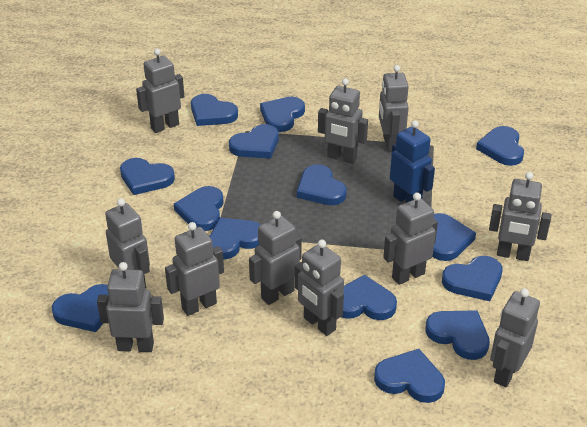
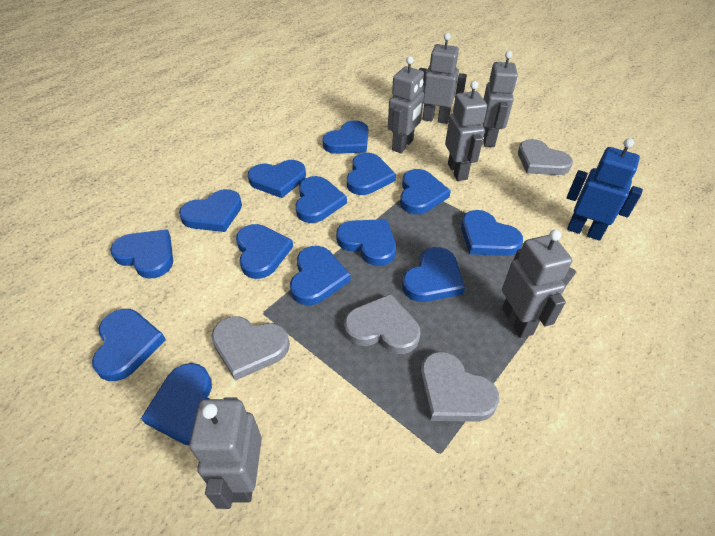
grey heart: none = 0 -> [211,316,290,381] [344,294,420,354] [420,351,499,422] [518,139,573,175] = 4
grey robot: [97,262,164,352] [105,198,150,289] [136,49,184,133] [165,222,224,316] [249,211,302,305] [295,240,344,336] [318,78,368,164] [379,65,409,152] [383,192,438,285] [489,172,551,261] [490,288,540,387] = 11 -> [189,398,262,509] [388,56,424,153] [419,33,467,124] [445,81,487,181] [483,51,518,147] [502,230,573,338] = 6

